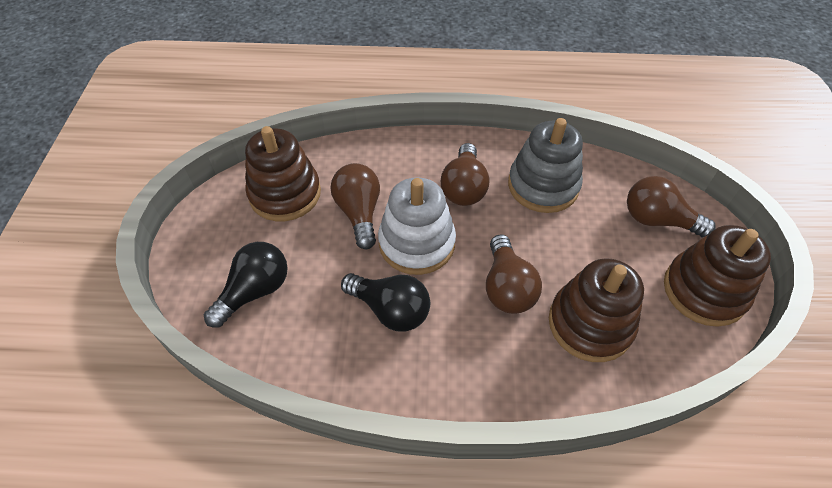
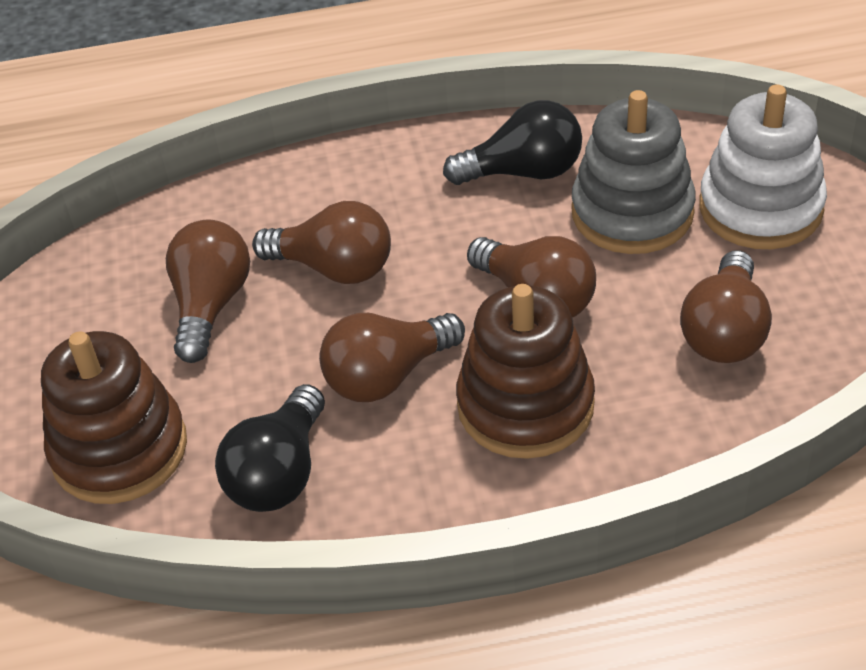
brown light bulb: [331,163,380,249] [441,143,489,206] [486,234,542,314] [627,176,716,238] = 4 -> [166,220,250,363] [252,201,391,284] [319,313,465,402] [467,236,596,318] [680,250,772,363] = 5
brown stacking toy: [245,126,321,221] [549,258,644,362] [664,225,771,327] = 3 -> [41,331,187,504] [456,284,595,459] = 2

